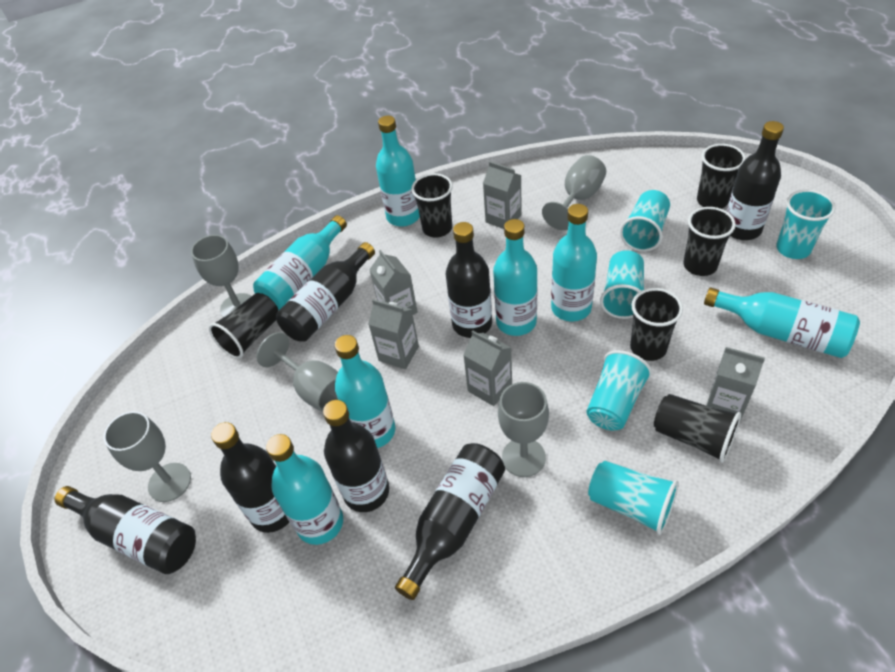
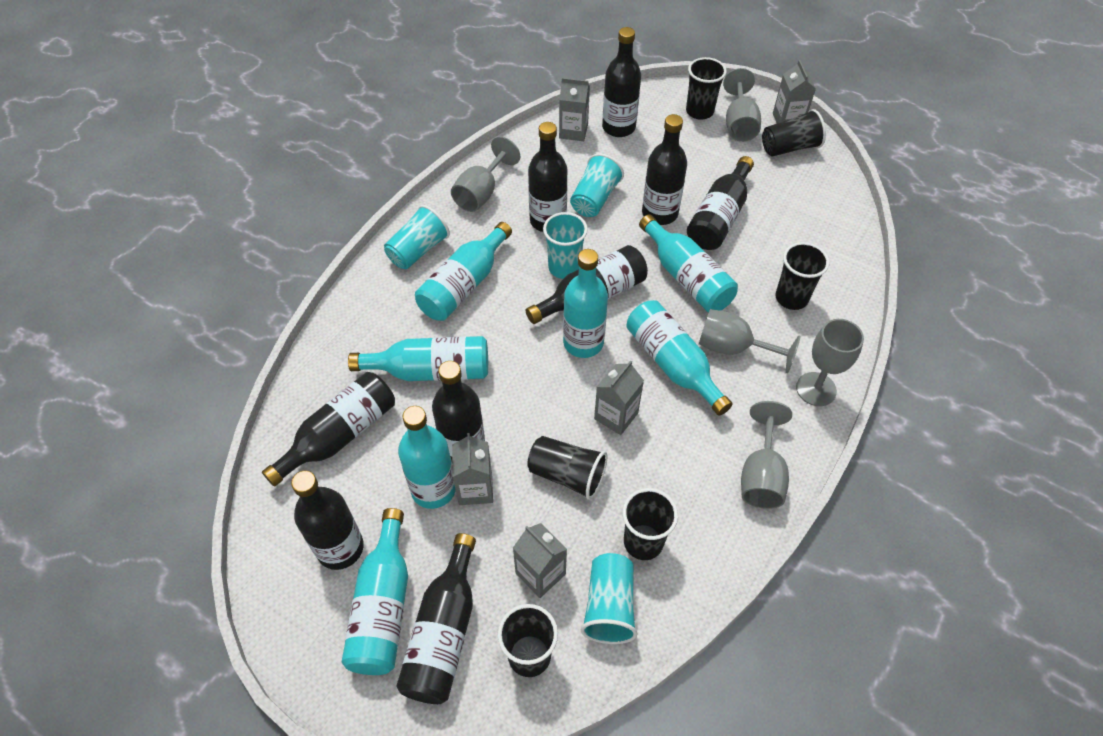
black bottle: [55,486,196,574] [211,422,289,533] [276,242,375,342] [323,400,389,512] [395,443,505,600] [446,222,492,338] [726,121,784,240] = 7 -> [262,372,395,487] [291,471,364,570] [396,533,476,704] [432,361,485,461] [526,245,648,324] [528,122,567,232] [602,27,641,137] [642,114,687,225] [687,156,754,250] = 9
turquoise cup: [586,350,652,431] [588,461,679,535] [600,250,644,319] [620,190,670,252] [776,190,836,259] = 5 -> [384,205,450,269] [543,212,588,279] [570,153,624,217] [581,553,638,644] = 4

